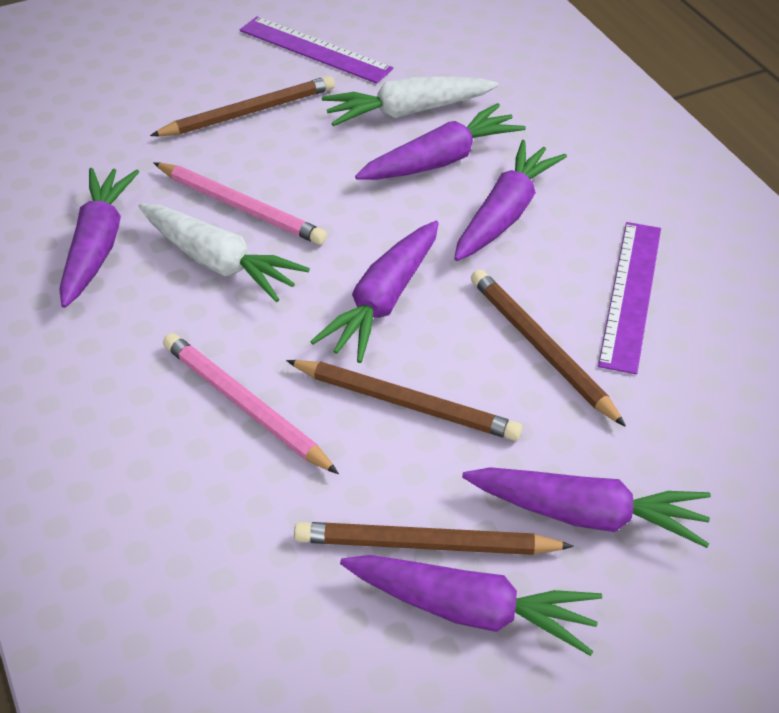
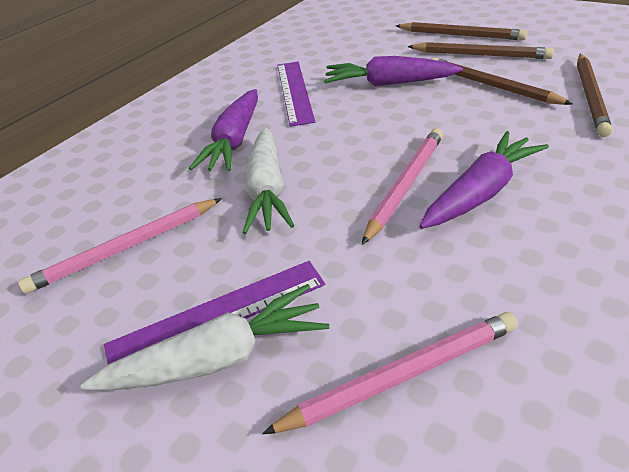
pink pencil: [153,162,327,245] [163,333,339,474] = 2 -> [18,198,222,294] [262,312,518,434] [362,128,443,245] = 3
purple carrot: [59,168,139,308] [310,221,439,363] [340,555,602,656] [355,103,526,180] [454,140,567,261] [462,467,711,548] = 6 -> [189,89,258,171] [324,56,463,86] [419,131,549,229] = 3

